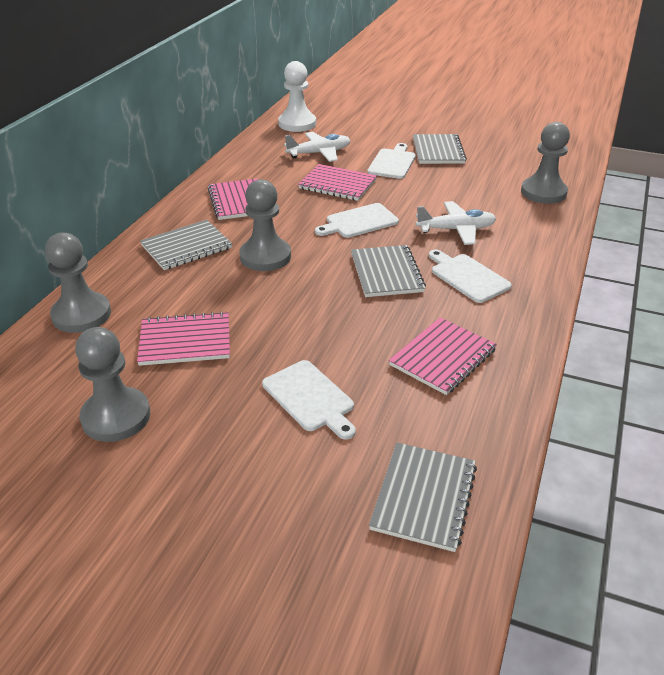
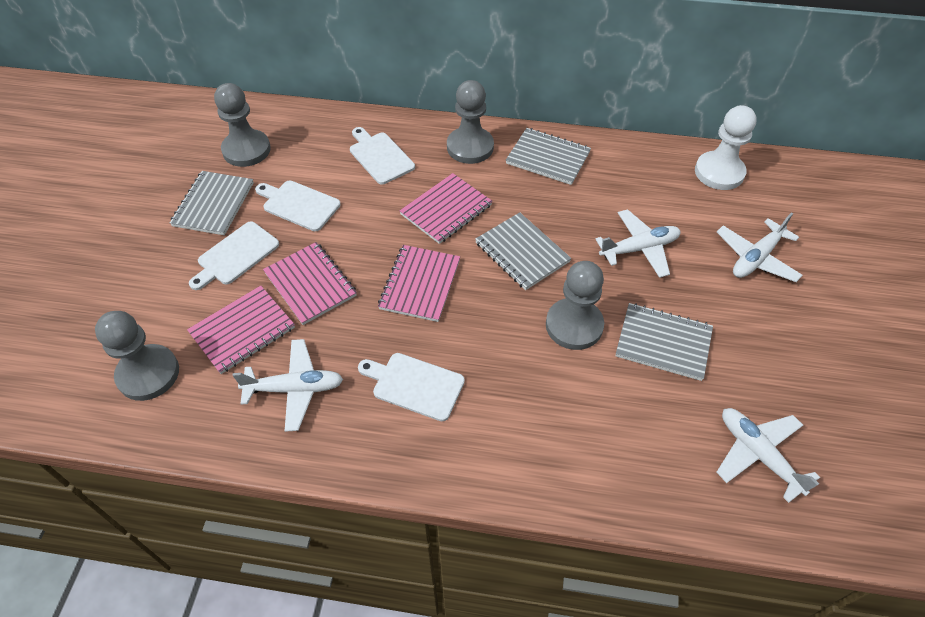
white plane: [284,132,351,162] [416,201,496,245] = 2 -> [232,339,343,432] [595,209,681,278] [716,408,820,503] [717,212,803,282] = 4

